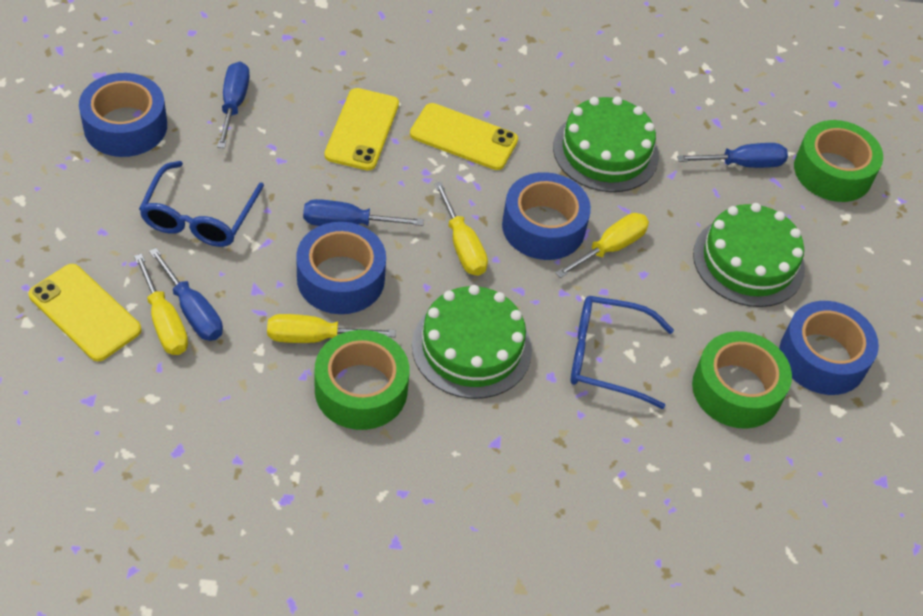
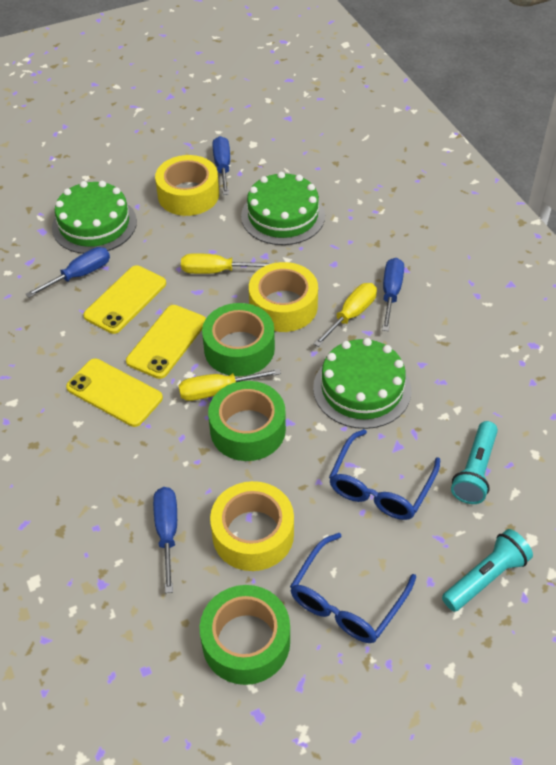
blue tape: [79,73,167,157] [296,222,386,314] [502,172,591,260] [779,301,879,395] = 4 -> none = 0
turquoise flashlight: none = 0 -> [442,529,533,612] [451,421,498,504] = 2
yellow screwdriver: [134,254,188,355] [267,314,396,343] [434,182,488,276] [555,213,649,278] = 4 -> [179,369,281,401] [181,253,272,274] [313,283,377,347] = 3
yellow tape: none = 0 -> [155,155,219,216] [210,481,294,571] [249,262,318,332] = 3

